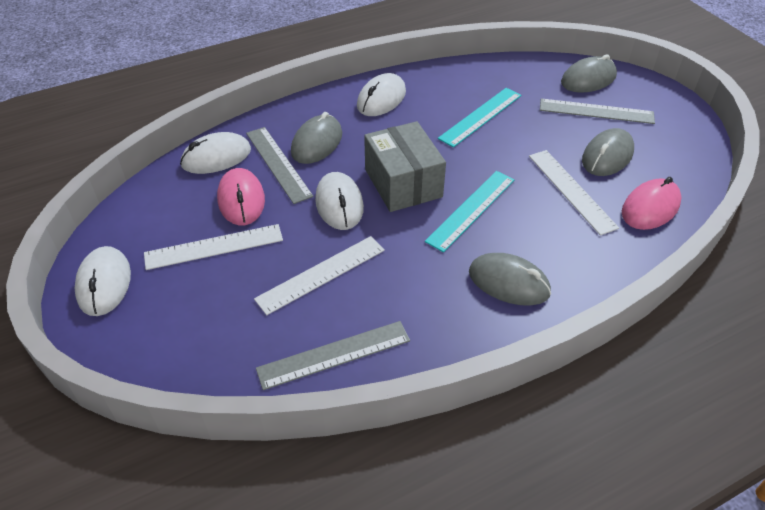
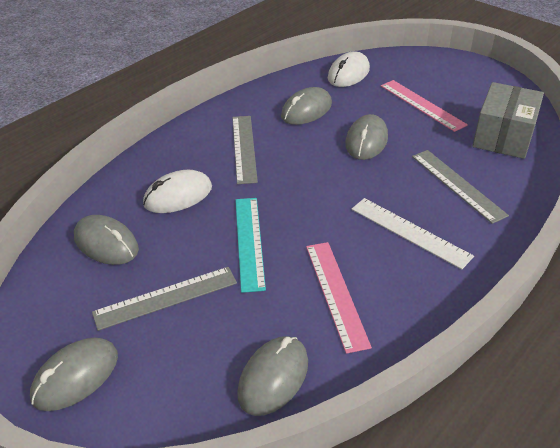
grey mouse: [291,112,342,164] [469,253,551,306] [561,54,617,93] [582,128,634,176] = 4 -> [30,337,118,411] [74,215,139,265] [237,336,308,416] [281,87,332,125] [345,114,388,160] = 5
pink mouse: [217,168,265,225] [622,177,681,230] = 2 -> none = 0
pink ruler: none = 0 -> [306,242,372,354] [381,80,468,132] = 2
turquoise ruler: [425,171,514,252] [438,88,521,147] = 2 -> [235,198,266,293] = 1
white mouse: [75,246,131,316] [180,132,251,174] [315,172,364,230] [357,73,406,116] = 4 -> [143,170,212,213] [328,52,370,87] = 2
white ruler: [144,224,283,270] [254,236,385,315] [529,150,619,235] = 3 -> [351,198,474,269] = 1

